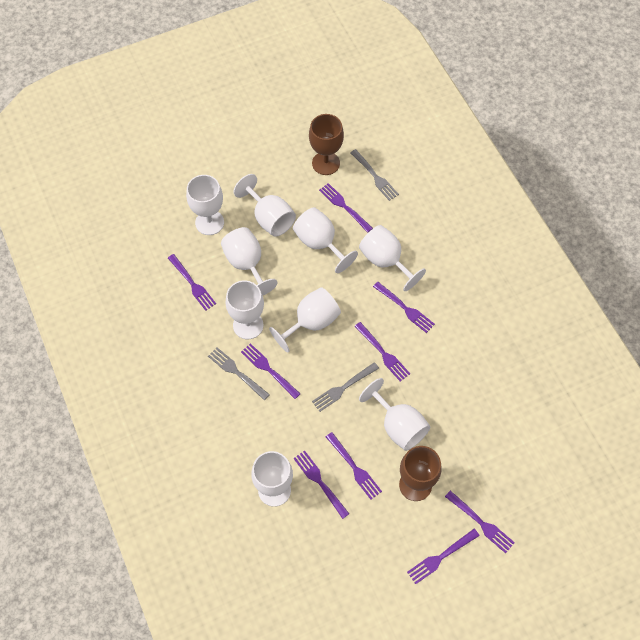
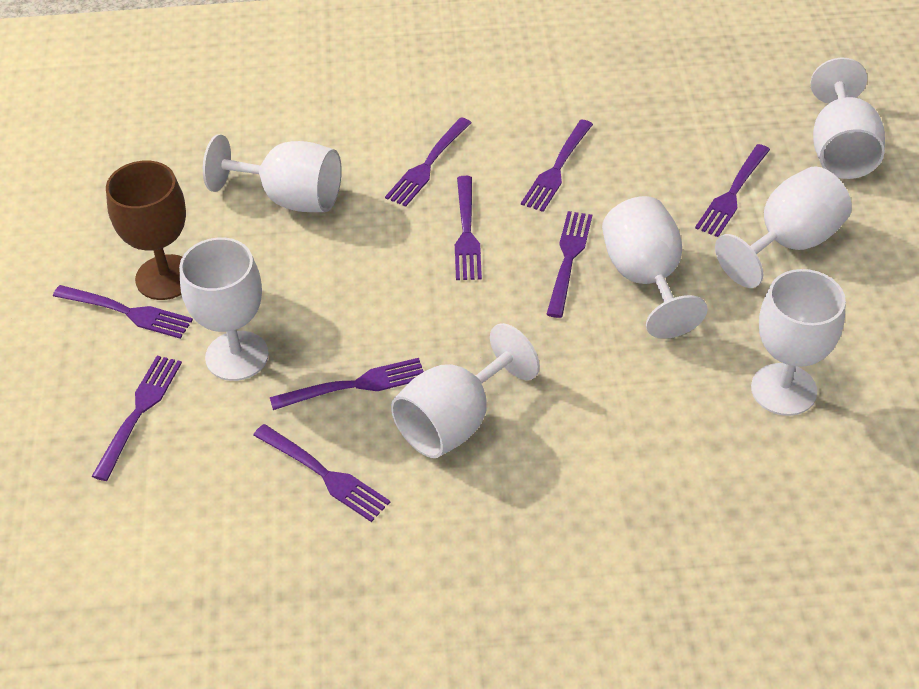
brown goblet: [309,114,344,175] [399,446,441,501] = 2 -> [106,160,186,300] = 1
grey fork: [208,347,270,400] [312,362,379,412] [350,149,399,201] = 3 -> none = 0
white goblet: [186,175,224,235] [221,227,278,295] [226,280,264,339] [234,174,296,237] [251,451,293,507] [269,287,341,353] [293,207,358,273] [359,225,426,291] [359,378,430,451] = 9 -> [179,238,269,381] [203,134,342,212] [391,323,540,458] [602,196,708,339] [715,167,852,288] [751,269,846,416] [810,58,885,179] = 7

